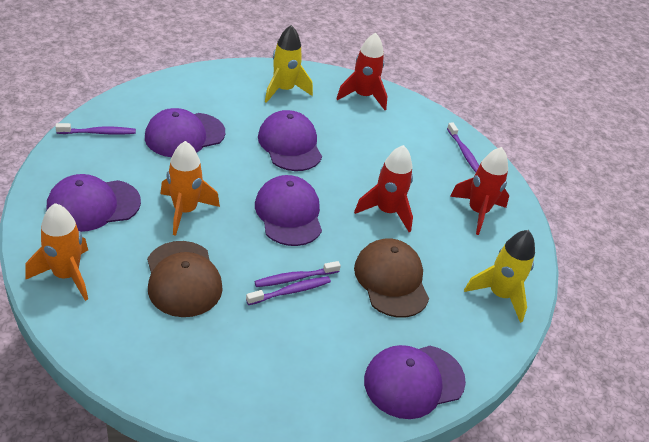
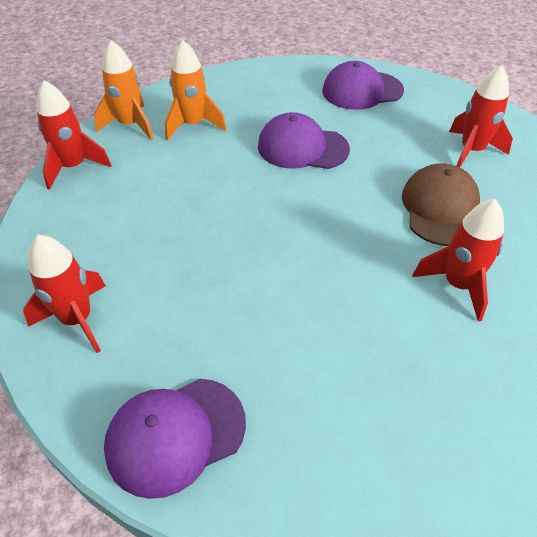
brown cap: [147,241,223,317] [354,238,429,318] = 2 -> [402,163,480,246] = 1
purple cap: [46,174,141,232] [145,108,225,157] [255,175,322,246] [258,110,322,171] [364,345,466,419] = 5 -> [104,379,246,499] [258,112,350,169] [322,61,404,110] = 3
purple toothbrush: [55,123,136,135] [246,276,331,305] [254,261,341,287] [447,122,479,172] = 4 -> none = 0
red rocket: [336,33,388,110] [354,145,413,232] [450,147,509,235] = 3 -> [23,235,106,353] [36,80,111,190] [412,199,504,322] [449,65,513,168] = 4
yellow rocket: [265,25,313,103] [464,230,535,323] = 2 -> none = 0

